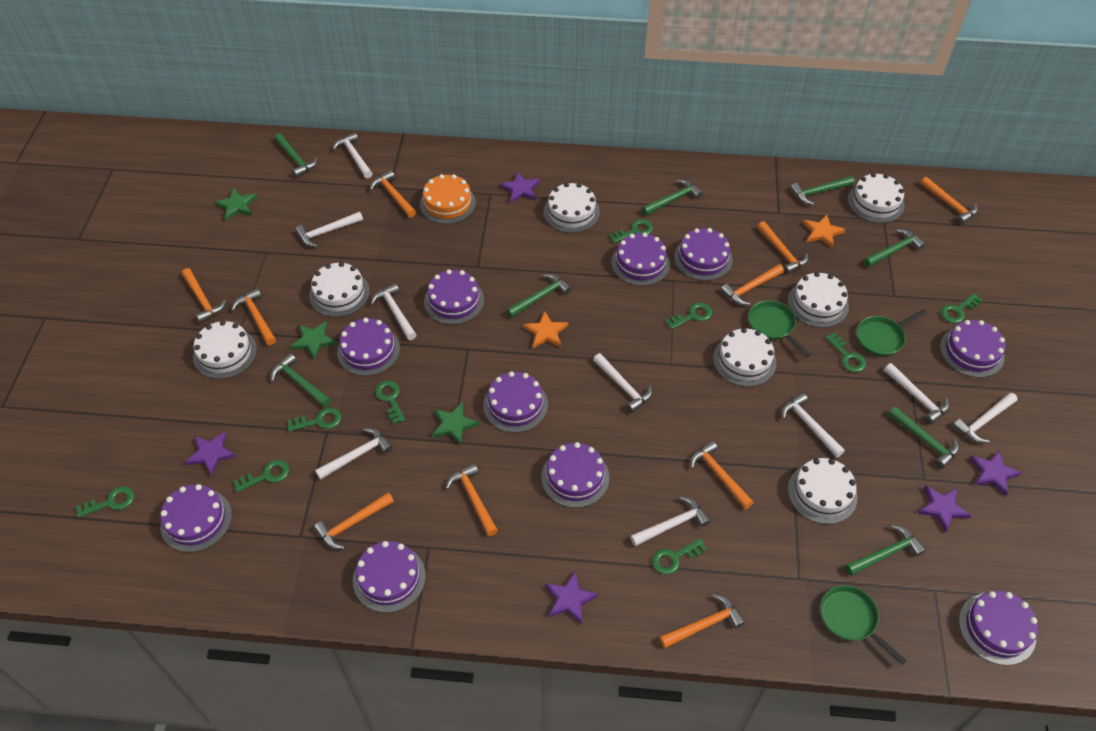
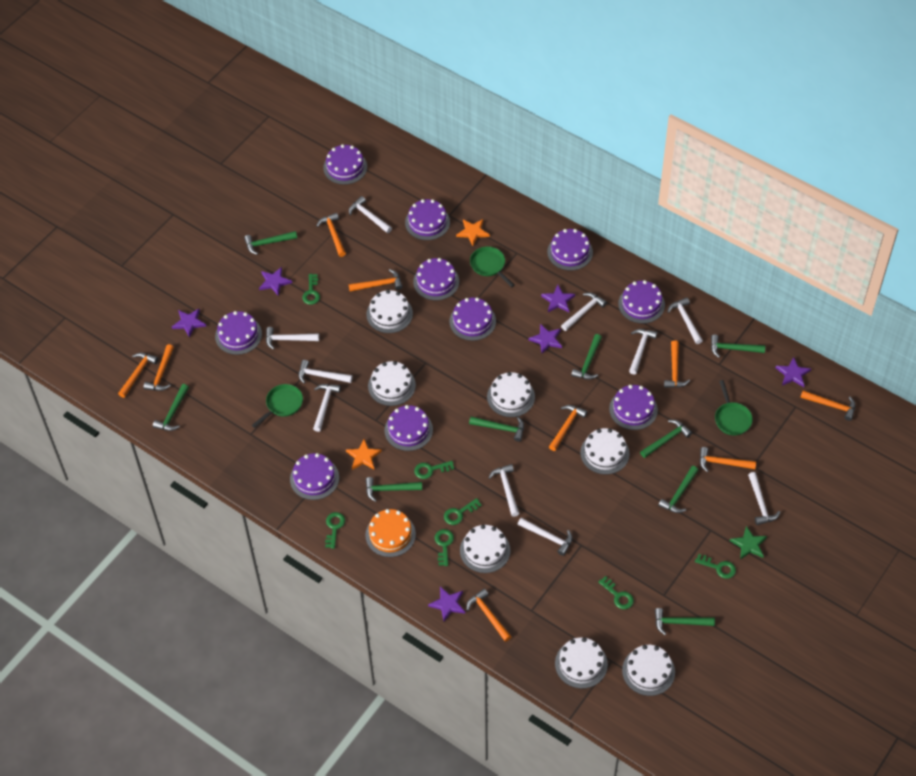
green hammer: [270,353,331,407] [274,133,318,178] [506,274,572,318] [642,179,703,215] [790,176,855,205] [845,525,926,576] [864,229,926,267] [888,406,959,469] = 8 -> [153,384,189,431] [244,231,297,255] [366,477,422,502] [469,416,524,442] [571,334,602,380] [640,420,692,458] [655,608,715,635] [658,466,698,513] [711,335,765,358] = 9
green key: [76,486,134,518] [233,460,289,492] [287,408,341,432] [375,381,405,424] [609,219,653,243] [652,538,707,575] [665,302,712,330] [826,332,866,372] [941,293,982,323] = 9 -> [302,274,320,305] [325,512,345,549] [414,461,454,479] [435,529,454,566] [444,498,482,525] [598,576,634,609] [695,554,736,579] = 7
green star: [215,188,257,220] [290,321,337,360] [432,402,479,445] = 3 -> [730,526,767,560] = 1
orange hammer: [182,268,226,323] [231,288,276,345] [314,492,394,549] [370,170,416,217] [446,463,498,536] [659,594,745,648] [690,441,754,509] [721,264,784,305] [757,221,808,274] [920,177,978,224] = 10 -> [118,353,158,398] [144,344,174,391] [316,213,346,257] [349,269,403,292] [466,589,512,642] [549,405,588,451] [664,341,690,388] [700,447,756,472] [800,390,856,421] = 9
purple star: [185,432,237,476] [500,172,540,203] [545,571,598,624] [918,486,972,532] [969,450,1022,496] = 5 -> [172,309,206,337] [259,267,292,295] [428,587,465,621] [528,324,562,354] [541,285,575,312] [776,357,811,387] = 6
white hammer: [296,212,363,247] [315,428,393,480] [332,132,373,179] [370,283,417,340] [593,353,652,413] [630,497,711,546] [781,393,845,458] [884,363,949,424] [953,392,1018,443] = 9 -> [266,327,319,350] [299,360,353,384] [313,384,341,432] [349,196,392,233] [488,464,519,517] [518,518,573,556] [561,292,607,331] [629,329,657,375] [667,297,703,344] [748,472,780,525] = 10

